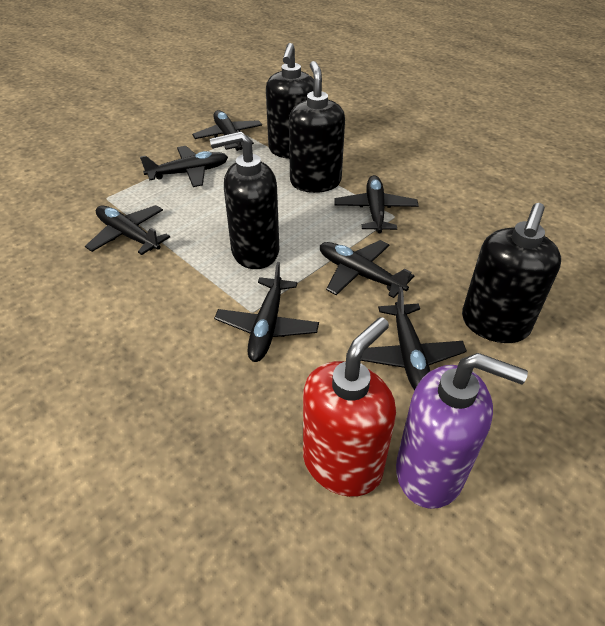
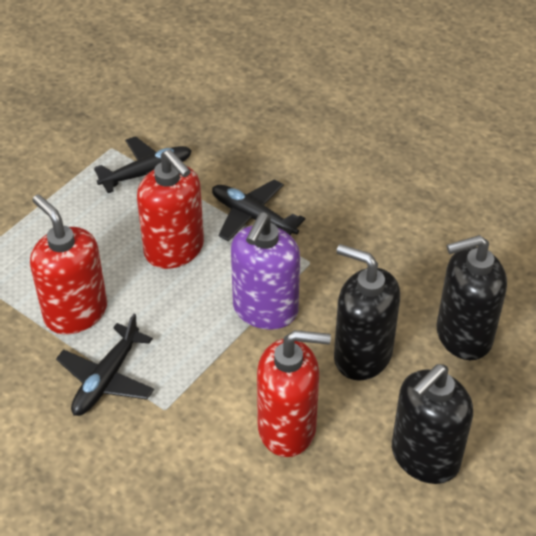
black plane: [85,205,170,255] [140,146,228,187] [192,110,262,151] [214,262,319,362] [320,240,414,298] [334,175,419,233] [361,287,467,391] = 7 -> [56,314,154,416] [94,136,192,193] [212,179,305,241] = 3
black soap dispenser: [210,131,279,269] [266,43,314,159] [289,61,345,193] [462,203,561,343] = 4 -> [334,244,400,381] [392,364,473,484] [436,235,507,360] = 3
red soap dispenser: [303,317,396,497] = 1 -> [30,194,107,334] [137,150,204,269] [257,330,331,457] = 3

